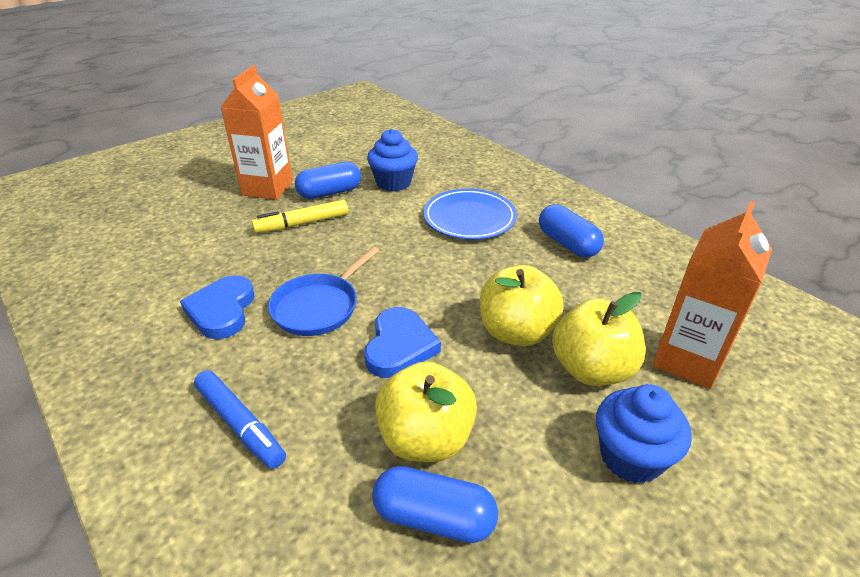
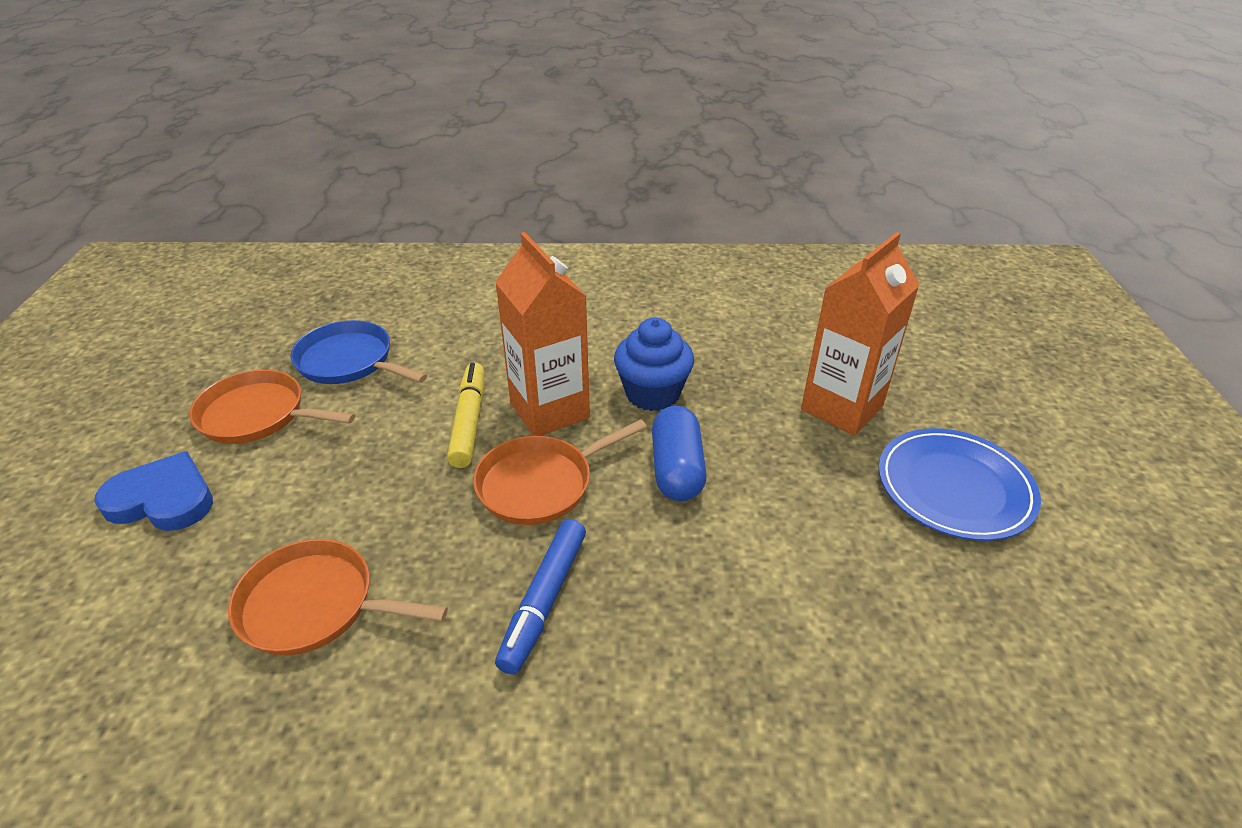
blue capsule: [295,162,361,199] [372,466,498,543] [539,204,604,258] = 3 -> [652,406,707,501] = 1
blue cupcake: [367,129,418,192] [596,384,692,484] = 2 -> [614,318,694,411] = 1
blue heart: [180,275,254,339] [364,307,441,378] = 2 -> [94,451,213,531] = 1
orange pan: none = 0 -> [189,370,355,444] [228,539,448,656] [473,419,647,525] = 3
yellow apple: [375,361,477,462] [480,265,563,346] [552,291,645,386] = 3 -> none = 0

